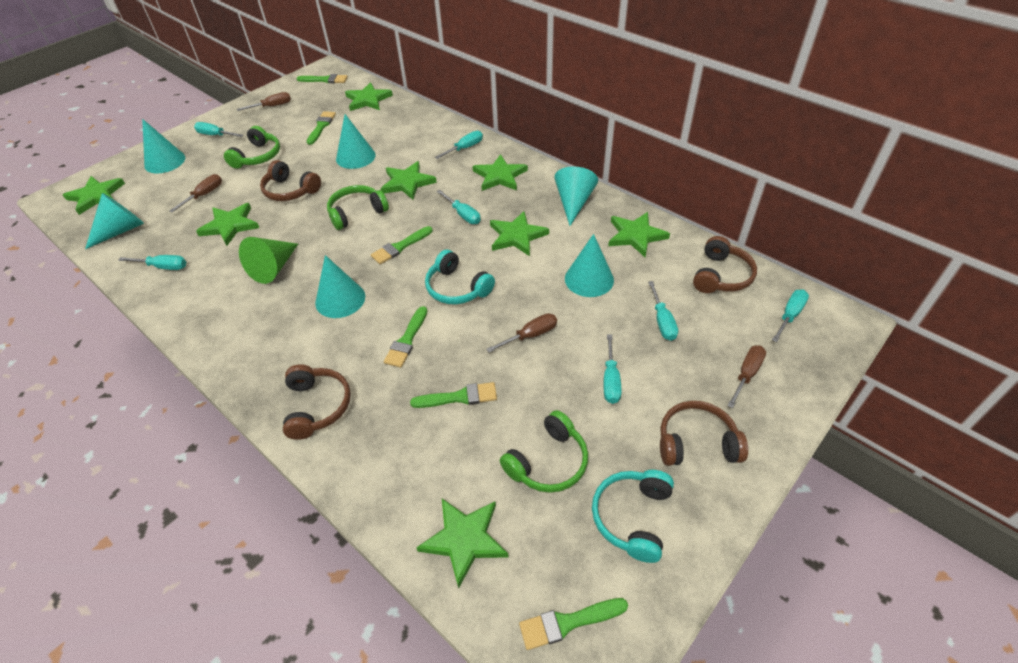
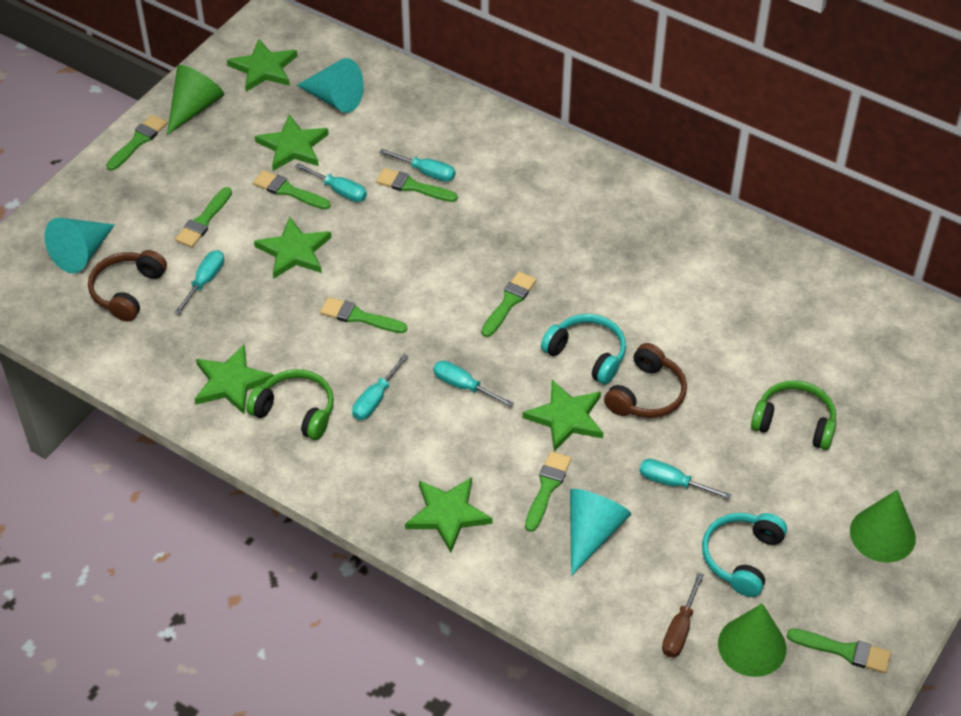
brown headphones: [260,160,321,201] [283,364,351,440] [660,401,748,466] [693,236,757,293] = 4 -> [88,250,167,322] [604,343,687,418] = 2
brown screwdriver: [170,174,222,212] [237,92,291,111] [486,313,557,353] [727,345,766,408] = 4 -> [662,573,704,657] = 1
green brush: [296,74,347,83] [307,111,336,145] [371,226,433,264] [384,306,427,368] [410,382,497,408] [519,598,628,650] = 6 -> [106,115,167,171] [175,187,232,247] [253,170,330,210] [320,297,407,333] [376,168,458,202] [482,271,536,337] [525,451,571,532] [787,628,891,673] = 8
green cone: [239,237,298,284] = 1 -> [167,65,224,135] [718,603,786,677] [850,490,916,562] = 3
green headphones: [224,126,280,169] [327,185,389,230] [500,410,588,493] = 3 -> [246,369,334,440] [751,381,836,450] = 2
green star: [63,176,125,215] [196,203,259,246] [345,82,393,111] [380,161,437,200] [416,499,509,588] [472,154,528,191] [490,211,549,256] [608,212,670,257] = 8 -> [195,345,274,414] [227,39,297,92] [254,217,331,278] [255,114,329,171] [405,477,492,553] [523,380,603,451] = 6
turquoise cone: [85,193,144,249] [142,119,185,173] [315,255,365,318] [336,114,376,169] [554,166,598,226] [565,234,614,297] = 6 -> [44,218,115,273] [297,58,364,113] [570,489,631,576] = 3
turquoise screwdriver: [118,255,186,270] [194,122,243,137] [435,131,483,159] [437,190,481,224] [604,334,621,404] [648,281,678,341] [772,290,809,342] = 7 -> [174,250,224,314] [295,163,367,202] [352,354,409,420] [379,149,456,182] [433,361,514,407] [639,459,732,499] = 6

